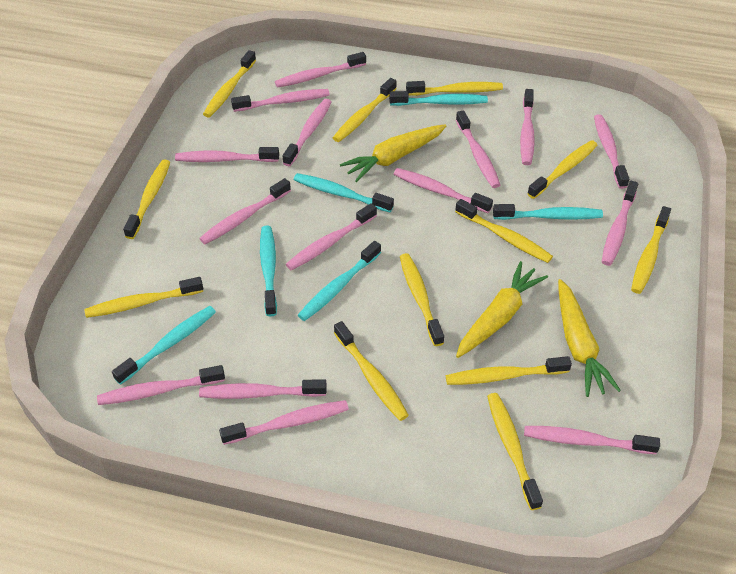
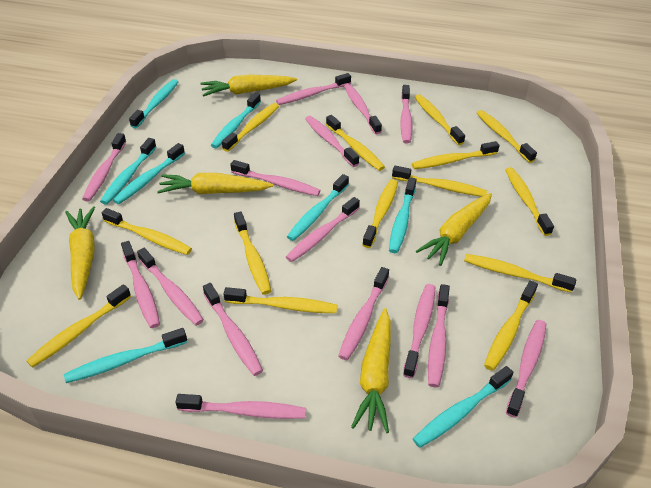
turquoise toothbrush: [112,306,216,385] [260,225,277,316] [294,173,394,212] [298,241,381,321] [389,91,488,106] [493,204,603,220] = 6 -> [64,328,187,383] [100,138,156,205] [113,143,185,204] [129,79,178,129] [211,93,261,148] [287,174,349,241] [389,177,416,253] [413,366,513,448] = 8
yellow carrot: [340,124,446,182] [456,261,548,358] [558,279,621,397] = 3 -> [65,206,95,300] [157,173,273,194] [200,74,297,97] [351,308,391,433] [416,193,492,266] = 5
yellow toothbrush: [84,277,203,318] [123,159,170,239] [203,50,256,118] [333,78,397,142] [334,321,409,421] [400,253,444,346] [406,81,503,96] [446,356,572,385] [455,199,553,263] [487,393,543,510] [527,140,598,199] [631,206,671,294] = 12 -> [26,284,131,368] [102,208,192,255] [222,103,279,152] [223,287,337,313] [234,211,271,295] [326,115,385,171] [362,179,398,248] [392,166,487,197] [412,141,499,169] [415,94,465,145] [464,254,576,293] [477,110,537,163] [484,281,538,371] [506,167,554,236] = 14

